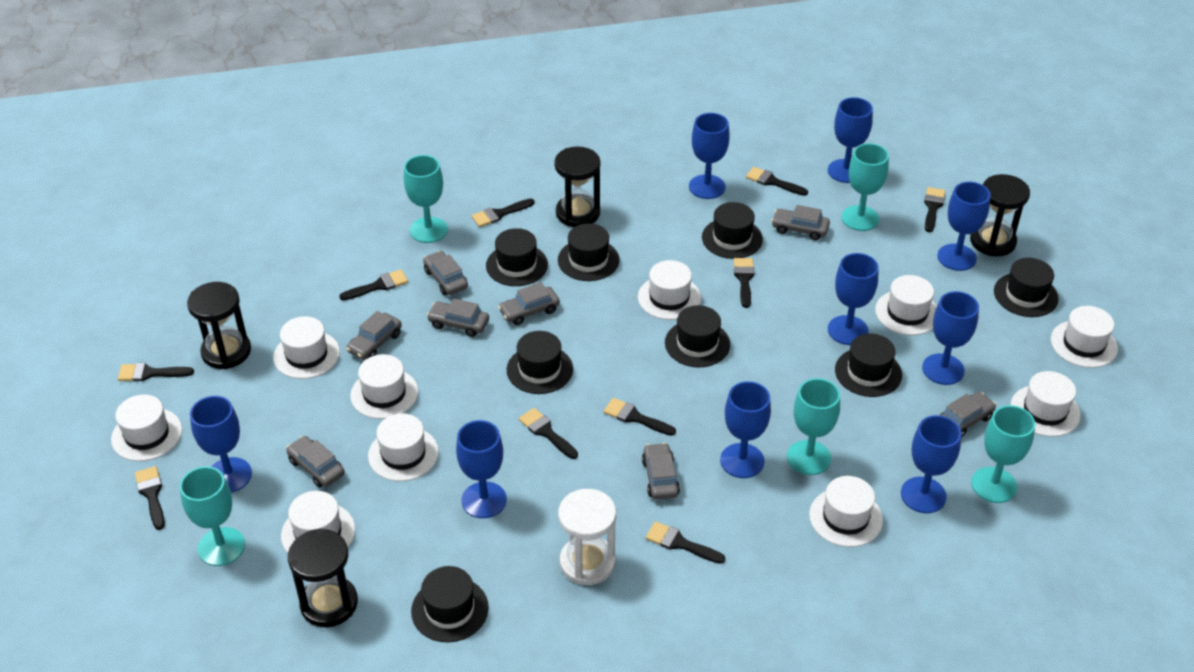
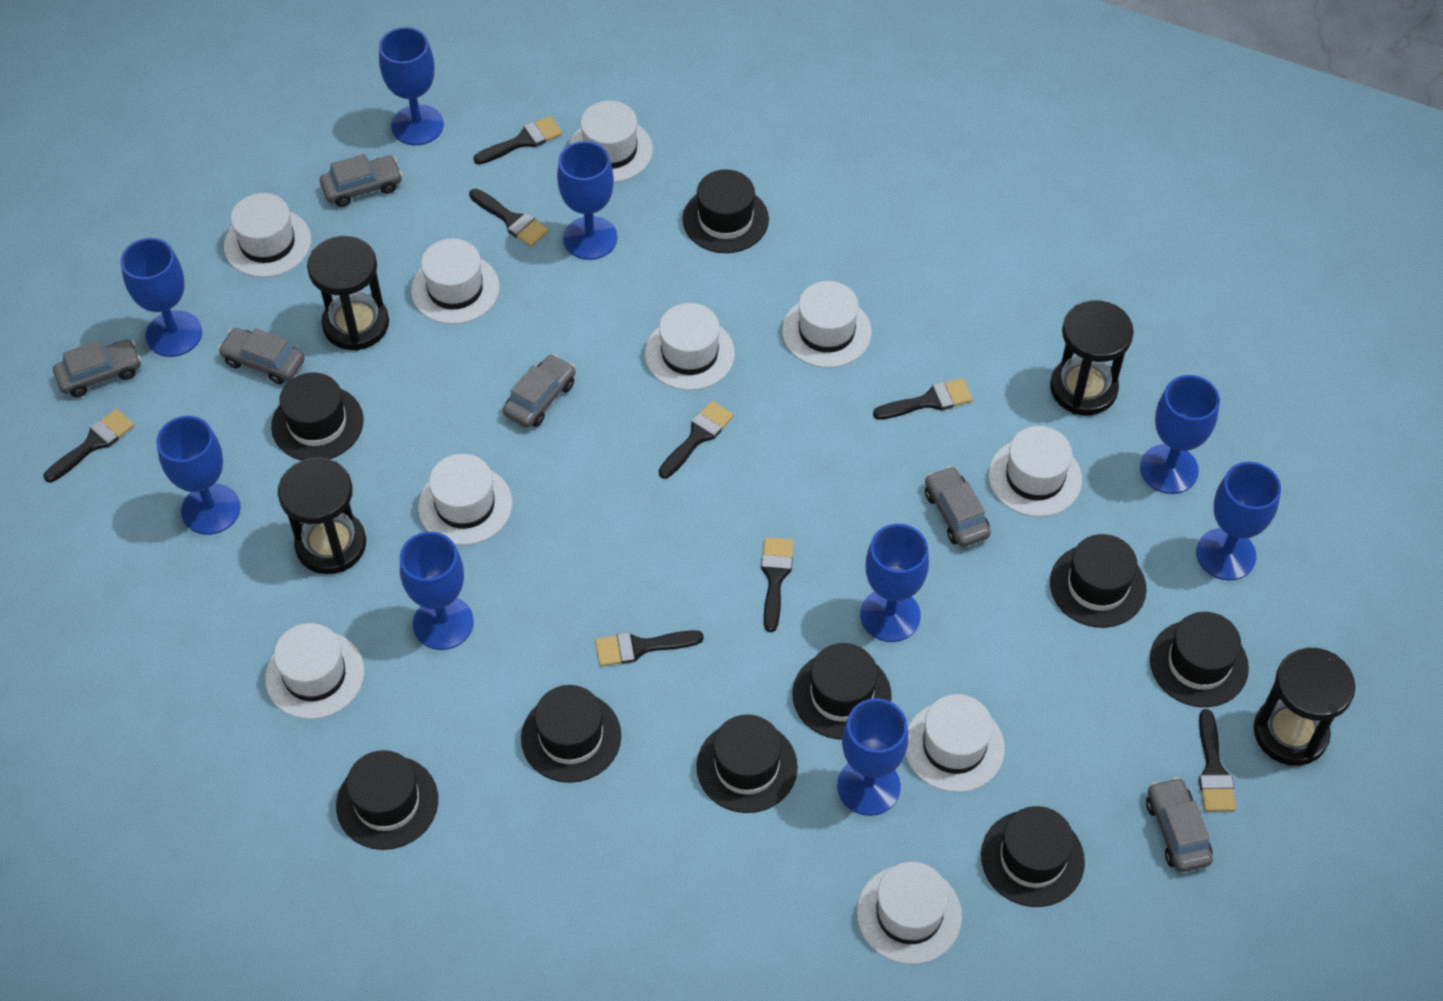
black brush: [118,363,194,382] [135,466,165,530] [339,269,408,300] [472,199,535,227] [519,408,578,459] [603,398,676,436] [646,521,725,564] [734,258,755,308] [746,167,808,196] [924,187,945,232] = 10 -> [44,409,134,482] [469,189,549,247] [473,116,562,164] [595,630,704,666] [659,401,733,479] [761,537,794,632] [873,378,973,420] [1199,709,1236,811] = 8
black hat: [411,566,489,643] [486,228,548,286] [507,331,573,394] [558,223,619,281] [665,305,730,367] [702,202,763,259] [835,333,902,397] [994,258,1059,317] = 8 -> [271,372,364,461] [336,750,438,850] [521,685,621,783] [683,169,769,253] [697,714,798,813] [792,643,892,740] [981,806,1085,907] [1050,534,1147,628] [1150,612,1249,707] = 9
grey car: [286,436,345,488] [346,311,402,360] [423,251,468,295] [427,299,489,337] [498,282,560,325] [642,443,680,500] [771,205,830,240] [940,392,996,438] = 8 -> [53,339,141,397] [218,328,305,384] [320,154,403,207] [503,354,575,428] [925,466,991,547] [1146,777,1213,872] = 6
turquoise goblet: [180,466,245,566] [404,155,448,243] [787,378,840,475] [841,143,889,231] [971,405,1035,503] = 5 -> none = 0
white hourglass: [558,489,616,585] = 1 -> none = 0

